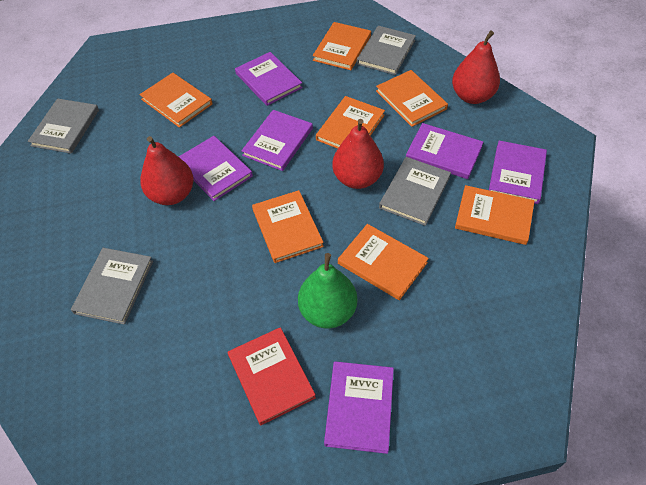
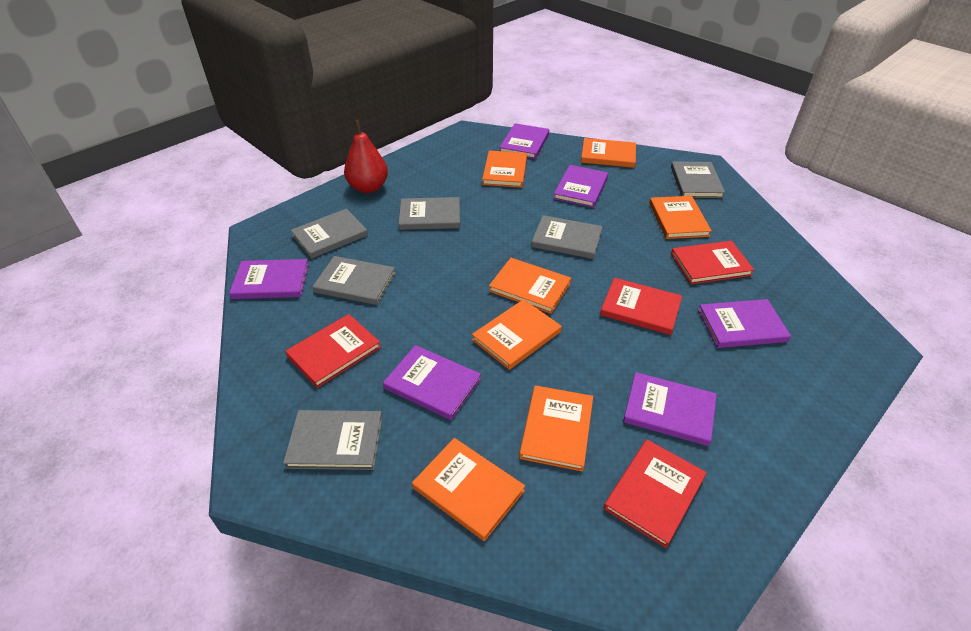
green pear: [298,253,357,329] = 1 -> none = 0
grey book: [28,98,99,154] [71,248,153,325] [357,26,416,75] [379,157,451,226] = 4 -> [283,410,382,470] [291,209,368,259] [313,256,396,305] [399,197,460,230] [531,215,603,259] [671,161,725,198] = 6
red book: [228,327,316,425] = 1 -> [285,314,381,388] [600,278,682,335] [604,439,707,548] [671,241,754,284] = 4
red pear: [140,136,194,205] [332,119,384,189] [452,30,500,104] = 3 -> [344,120,388,193] = 1

